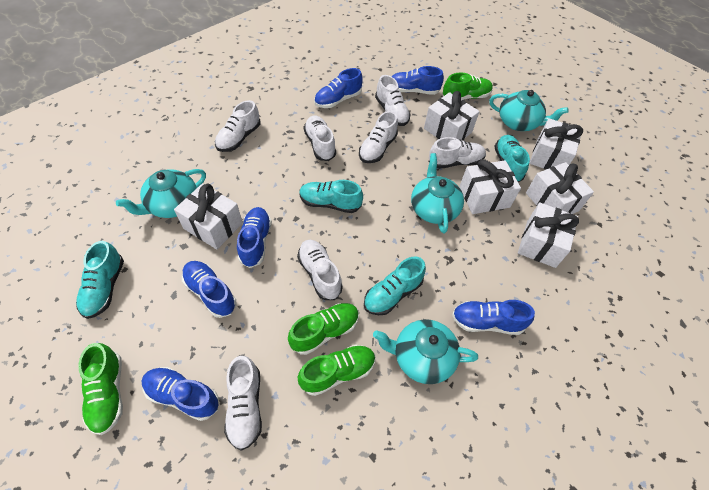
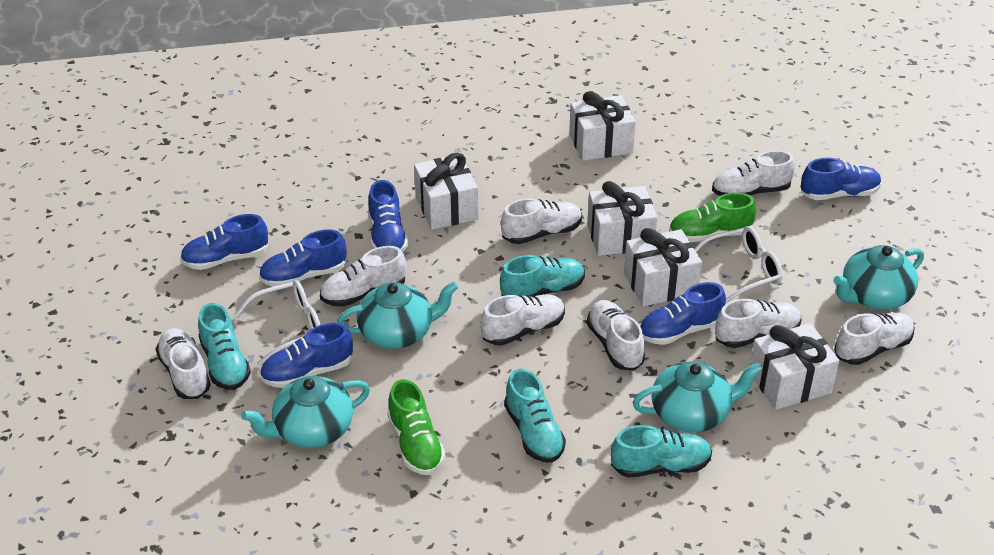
green shoe: [78,343,123,435] [288,303,359,355] [297,344,376,396] [443,72,493,100] = 4 -> [387,379,445,475] [669,193,756,242] = 2
white gift: [174,184,243,249] [424,91,480,140] [459,159,521,214] [518,202,579,268] [526,162,594,214] [530,118,583,170] = 6 -> [414,153,478,230] [569,91,636,161] [587,181,657,256] [624,228,702,307] [750,323,839,410] = 5
white glasses: none = 0 -> [235,280,321,366] [695,226,783,304] = 2
white shoe: [215,100,261,152] [224,356,262,451] [297,240,343,300] [304,115,336,161] [359,111,398,163] [375,75,411,126] [429,137,486,169] = 7 -> [156,328,211,399] [320,246,406,307] [481,294,565,346] [501,198,582,244] [587,300,645,371] [712,150,795,196] [715,299,802,348] [834,312,915,365] = 8

